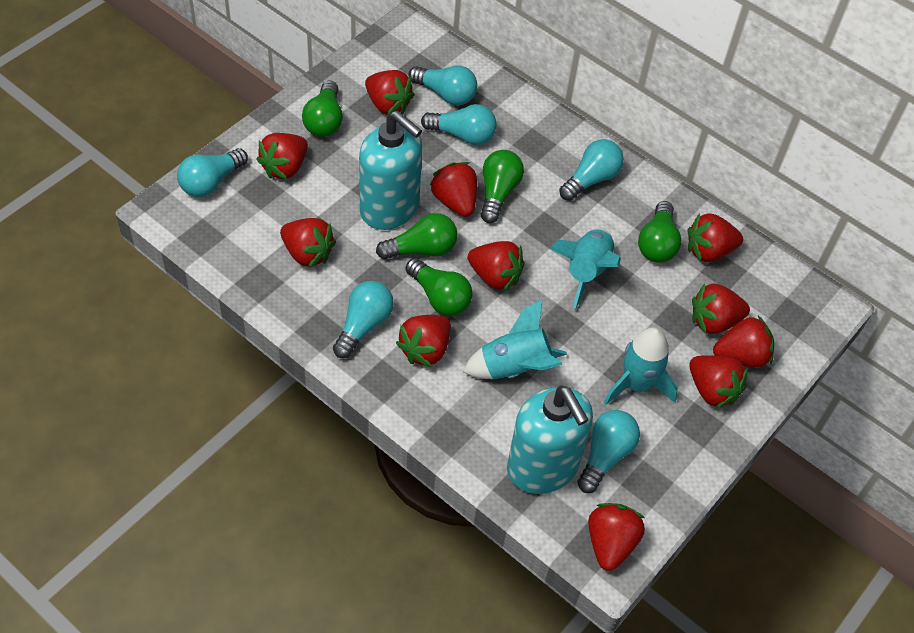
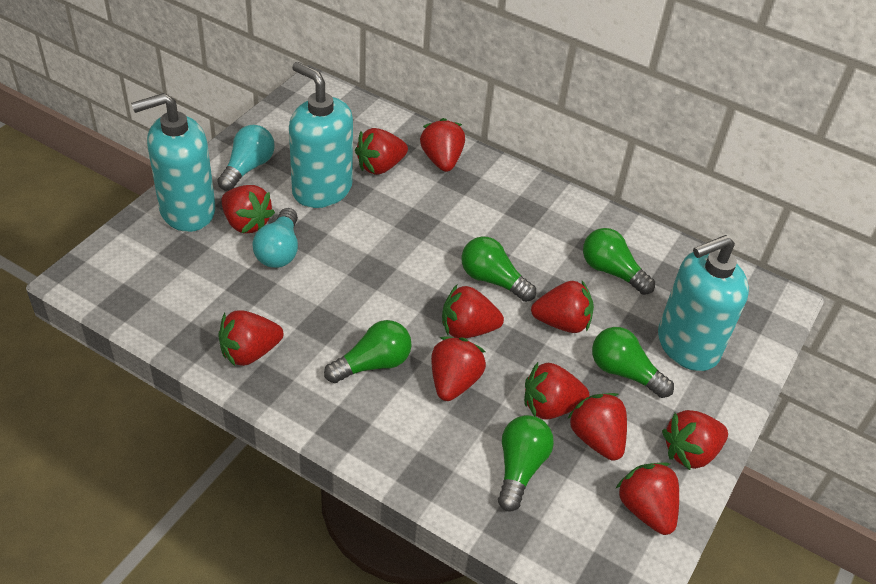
turquoise light bulb: [177,148,248,197] [333,281,394,358] [408,65,477,105] [421,104,497,145] [559,139,624,201] [577,410,640,493] = 6 -> [217,125,275,191] [252,208,298,268] = 2
turquoise rocket: [463,299,567,379] [549,229,621,309] [604,328,678,405] = 3 -> none = 0
turquoise soap dispenser: [359,111,422,230] [507,385,593,494] = 2 -> [131,93,216,232] [289,62,353,208] [658,235,749,371] = 3

